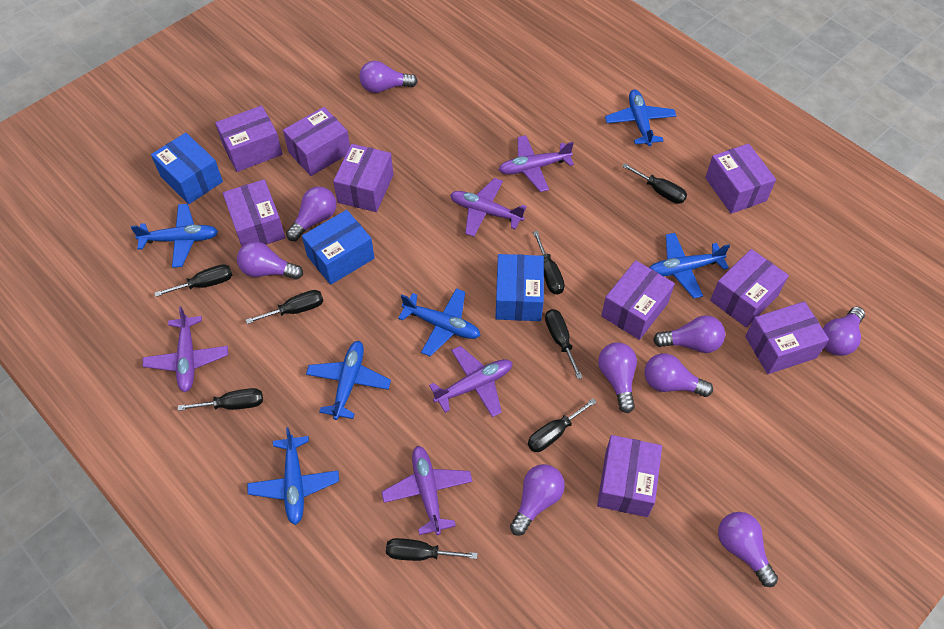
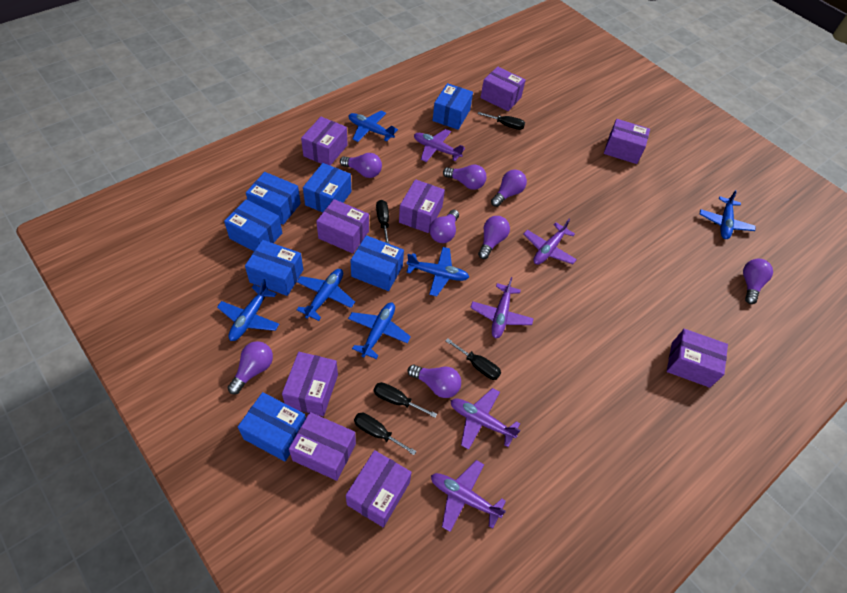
black screwdriver: [154,264,232,297] [178,388,263,411] [246,290,323,324] [386,538,478,561] [528,398,597,452] [533,231,565,295] [545,309,583,379] [622,163,687,204] = 8 -> [354,413,416,455] [374,382,437,418] [376,200,389,244] [446,338,501,380] [478,112,525,130] = 5
blue box: [151,133,223,204] [302,210,375,285] [495,254,544,321] = 3 -> [224,199,282,251] [238,392,306,461] [245,240,303,296] [246,172,301,225] [303,163,351,212] [350,235,404,291] [433,83,473,130] = 7
purple light bulb: [237,242,303,280] [286,187,336,241] [359,61,418,93] [510,464,565,536] [598,342,637,413] [644,353,713,397] [653,315,725,353] [718,512,778,587] [823,307,865,356] = 9 -> [228,341,273,394] [340,153,382,178] [408,365,461,398] [429,210,459,243] [443,164,487,190] [478,216,510,259] [491,170,527,207] [743,259,773,304] = 8

